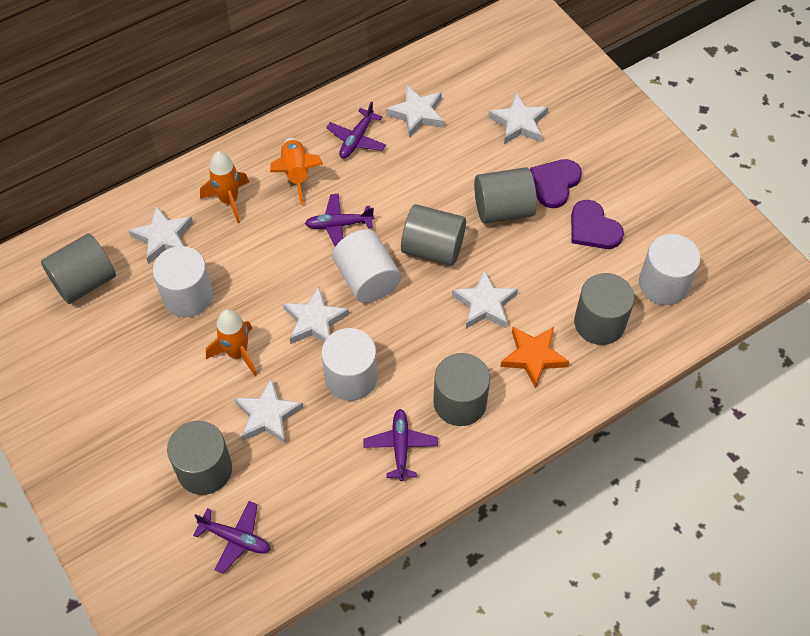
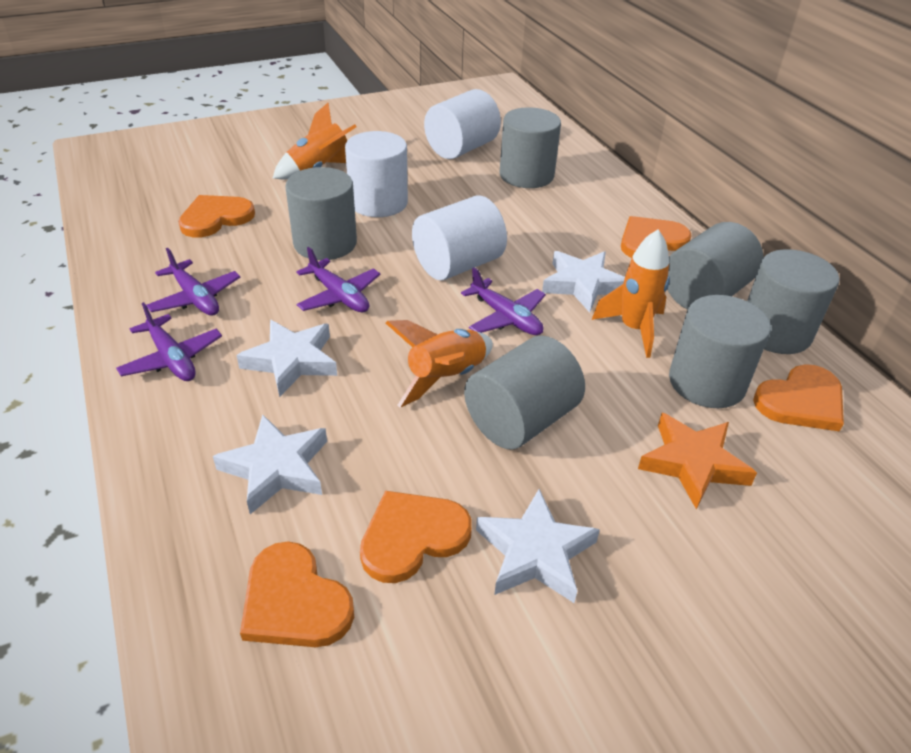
orange heart: none = 0 -> [178,195,255,238] [240,542,354,647] [360,491,472,583] [621,216,692,258] [753,364,844,432] = 5
purple heart: [530,159,582,208] [571,200,624,249] = 2 -> none = 0
white cylinder: [153,246,213,318] [321,328,377,401] [332,229,401,303] [639,234,701,305] = 4 -> [345,131,408,217] [412,196,507,280] [424,89,501,159] = 3
white star: [128,205,193,264] [234,378,304,444] [283,286,349,344] [386,85,444,138] [452,270,518,329] [488,93,548,144] = 6 -> [213,414,327,514] [236,320,337,397] [476,489,600,603] [542,251,625,313] = 4

